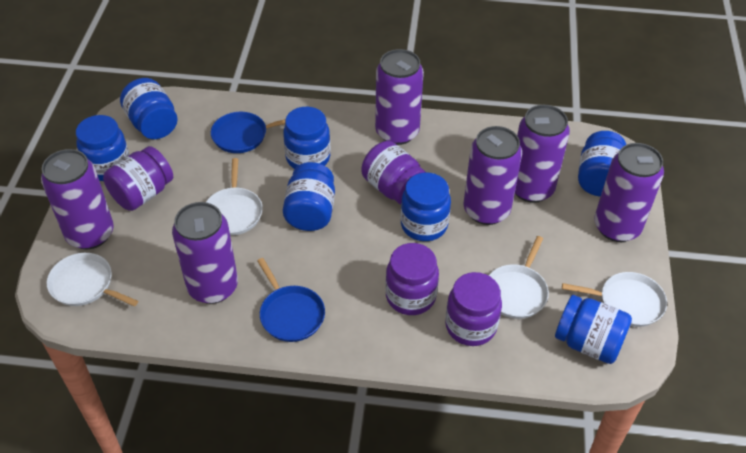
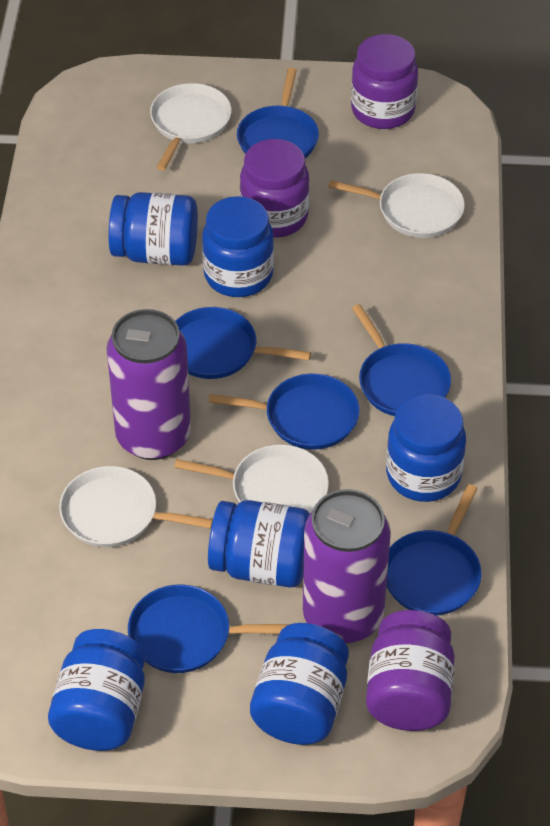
blue jar: [76,115,129,181] [120,78,177,139] [283,107,331,169] [283,162,335,231] [401,172,451,241] [555,295,632,364] [578,131,626,197] = 7 -> [48,629,146,751] [108,192,198,266] [202,196,274,297] [208,500,310,588] [250,623,349,745] [386,394,466,502] = 6
blue pan: [211,112,285,153] [257,258,325,342] = 2 -> [128,584,290,673] [175,307,311,379] [209,374,360,449] [237,68,319,158] [352,304,451,416] [387,484,482,615] = 6
purple can: [41,149,114,249] [172,202,238,304] [375,49,424,145] [464,126,522,225] [515,105,570,203] [594,143,664,242] = 6 -> [107,309,191,460] [303,489,391,643] = 2
purple jar: [103,146,173,211] [361,141,426,205] [385,243,439,315] [445,272,502,346] = 4 -> [240,139,310,238] [351,34,418,129] [366,610,455,731] = 3

